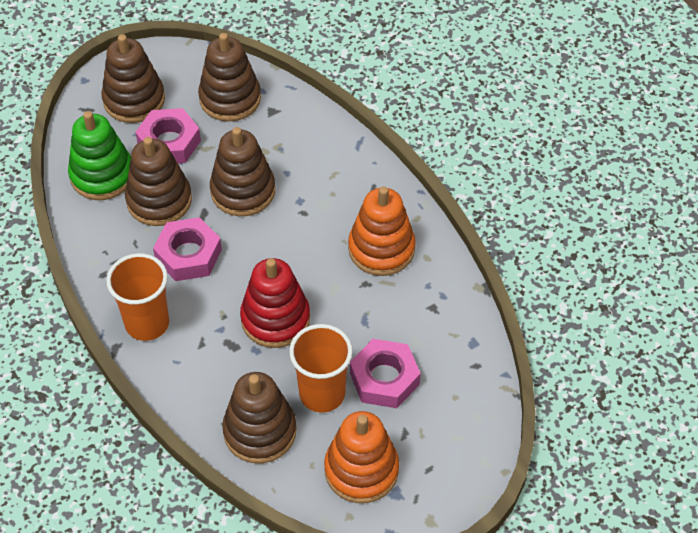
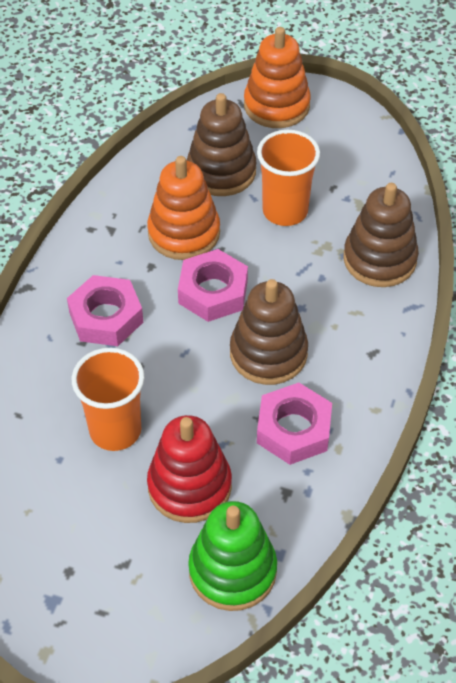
brown stacking toy: [101,34,165,123] [125,137,192,226] [198,33,261,122] [210,127,275,216] [222,372,296,463] = 5 -> [187,93,256,196] [230,279,308,385] [343,183,419,287] = 3

